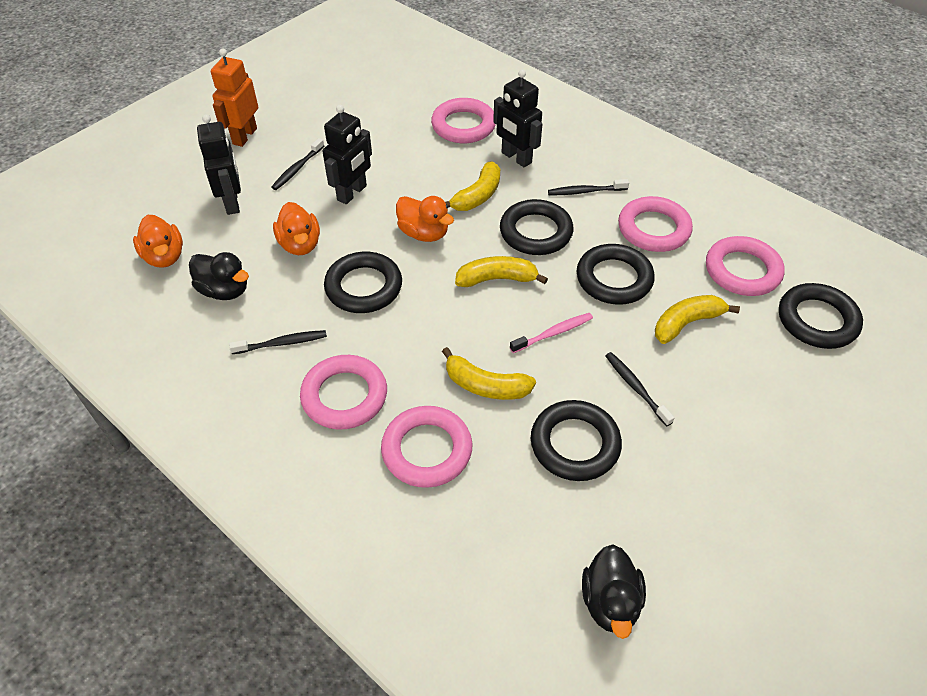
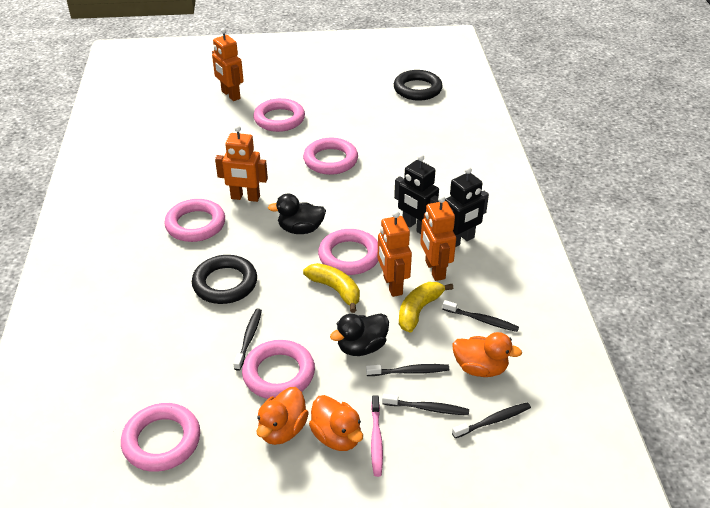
black ring: [324,252,402,313] [500,199,574,255] [531,400,622,481] [577,244,655,305] [779,283,863,349] = 5 -> [192,255,257,304] [394,70,443,101] = 2
black robot: [197,114,241,215] [322,105,372,204] [493,70,542,168] = 3 -> [394,154,439,234] [445,167,489,247] = 2
black toothbrush: [229,330,327,354] [271,138,324,190] [548,179,629,195] [606,352,675,426] = 4 -> [233,309,262,371] [366,364,449,376] [382,394,469,415] [442,300,519,332] [452,402,531,438] = 5
orange robot: [211,48,258,147] = 1 -> [212,28,244,101] [215,125,268,202] [377,211,412,297] [420,196,456,281] = 4
pink ring: [300,355,387,430] [381,406,473,488] [431,98,496,143] [618,196,693,252] [706,236,785,296] = 5 -> [121,403,200,472] [164,199,225,242] [242,340,315,399] [253,98,305,132] [303,138,358,175] [318,229,378,275] = 6
yellow banana: [442,347,536,400] [445,161,500,211] [455,256,548,287] [655,295,740,344] = 4 -> [303,263,360,313] [399,282,453,333] = 2

